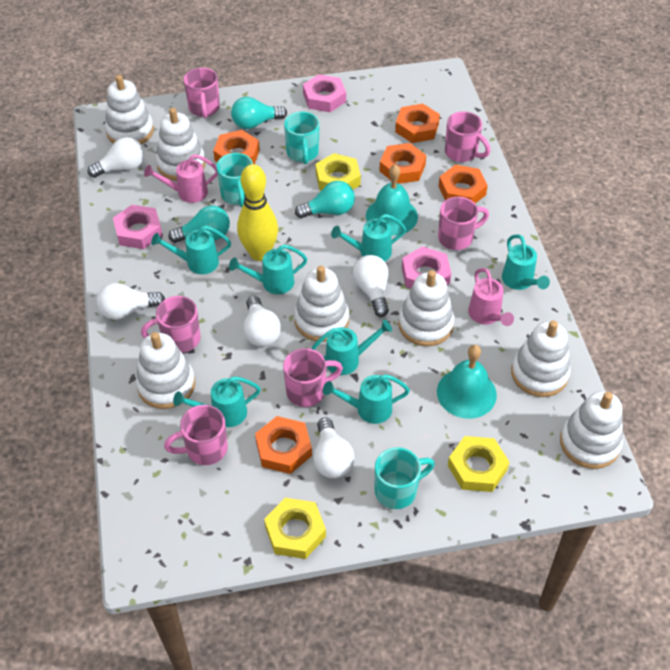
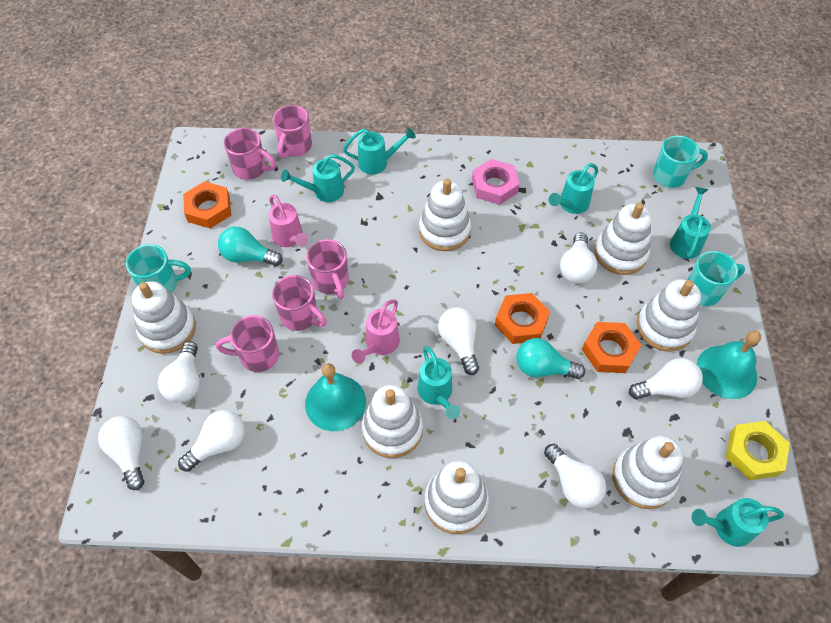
orange nut: [213,130,260,164] [255,416,312,474] [379,143,426,184] [395,104,440,143] [439,164,488,203] = 5 -> [183,181,231,228] [495,293,550,344] [582,322,641,373] = 3
pink mug: [141,296,201,353] [164,405,228,465] [184,68,220,118] [283,348,343,407] [438,197,489,250] [445,111,491,162] = 6 -> [216,315,279,372] [224,128,276,180] [272,275,327,331] [273,105,312,159] [306,239,349,299] = 5
pink nut: [113,205,163,249] [303,74,346,112] [402,246,451,289] = 3 -> [472,159,520,205] = 1
turquoise light bulb: [168,206,230,243] [231,97,287,129] [295,181,355,219] = 3 -> [218,227,283,266] [516,338,585,379] = 2
turquoise watering can: [151,226,231,274] [173,376,261,427] [229,245,307,294] [311,320,392,375] [323,374,410,424] [331,214,406,262] [502,234,550,290] = 7 -> [281,154,355,202] [343,128,416,174] [418,346,461,419] [549,163,598,214] [670,187,711,259] [691,498,784,547] = 6
white light bulb: [88,137,144,178] [97,283,165,320] [243,296,281,347] [313,417,355,478] [352,255,389,317] = 5 -> [98,416,144,490] [158,341,200,403] [178,410,245,472] [438,307,479,375] [544,444,606,508] [560,233,597,284] [629,358,703,400] = 7
yellow bowling pin: [237,164,278,261] = 1 -> none = 0
yellow nut: [264,498,326,559] [315,153,361,191] [448,436,509,492] = 3 -> [726,421,790,480] = 1

